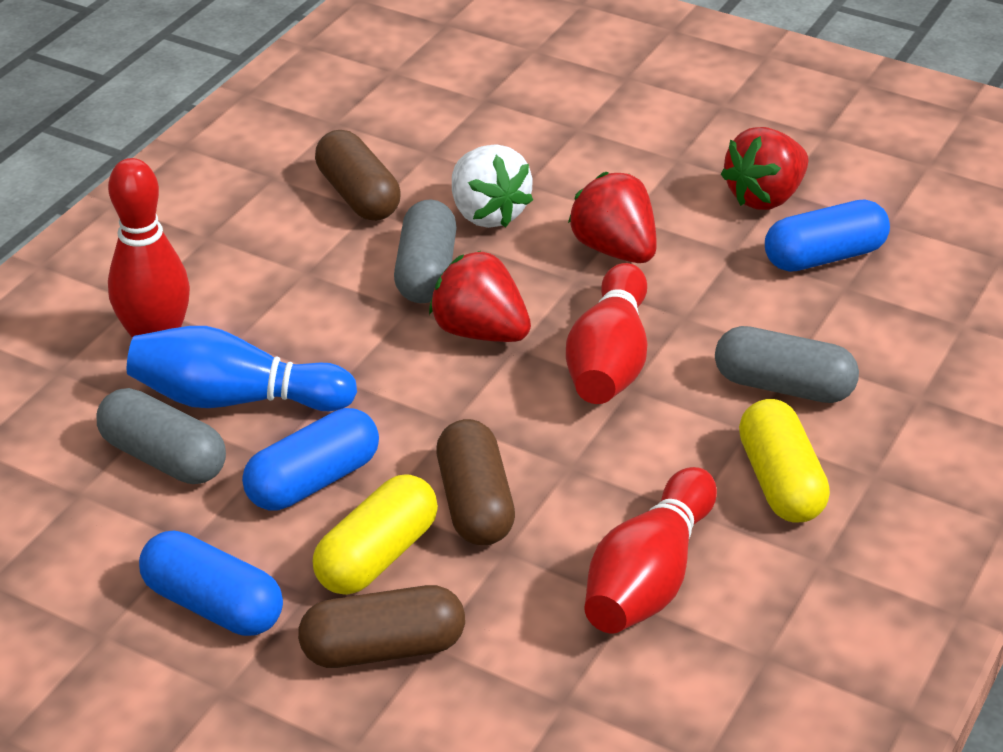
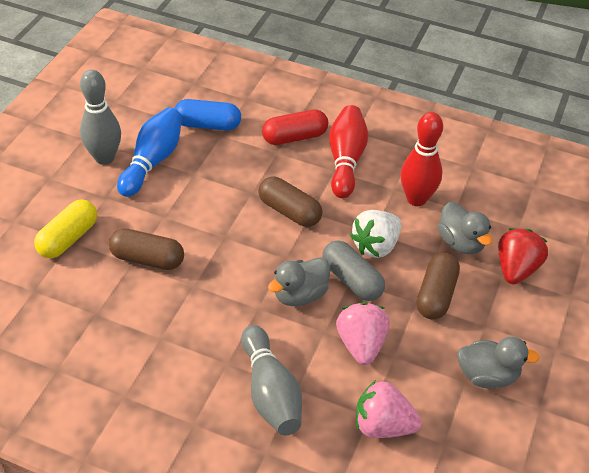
blue capsule: [139,531,283,636] [242,408,379,511] [765,200,890,272] = 3 -> [174,99,241,131] = 1
grey bowling pin: none = 0 -> [80,70,121,165] [241,325,302,436] = 2
grey capsule: [96,388,226,484] [394,199,457,303] [715,326,859,403] = 3 -> [322,240,385,301] = 1
grey duck: none = 0 -> [268,257,330,306] [438,202,492,255] [457,336,540,389] = 3
pink strawberry: none = 0 -> [336,302,390,365] [356,380,422,438] = 2
red bowling pin: [108,158,190,338] [566,263,648,404] [584,467,717,633] = 3 -> [329,105,368,198] [400,112,443,206] = 2
red capsule: none = 0 -> [262,109,328,145] = 1
red strawberry: [429,251,531,342] [568,172,657,263] [721,127,809,210] = 3 -> [498,228,548,284] = 1
yellow capsule: [313,474,438,595] [739,399,830,523] = 2 -> [34,199,97,258] = 1

